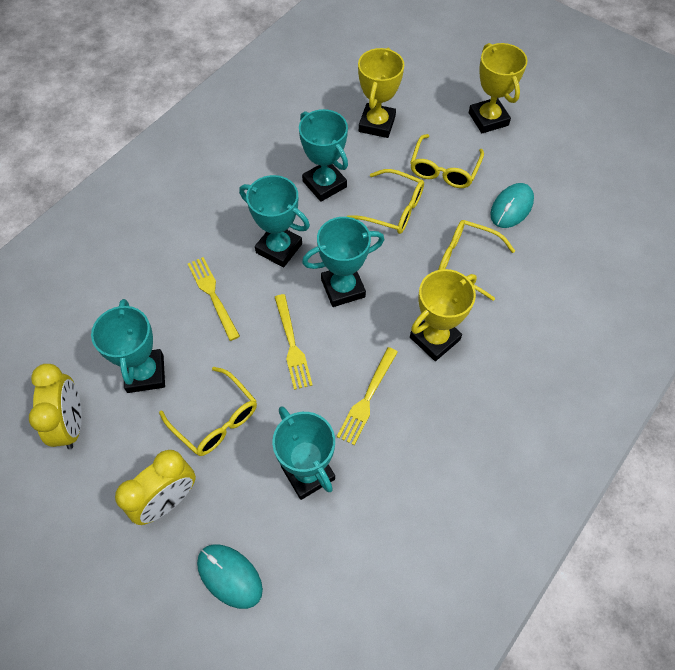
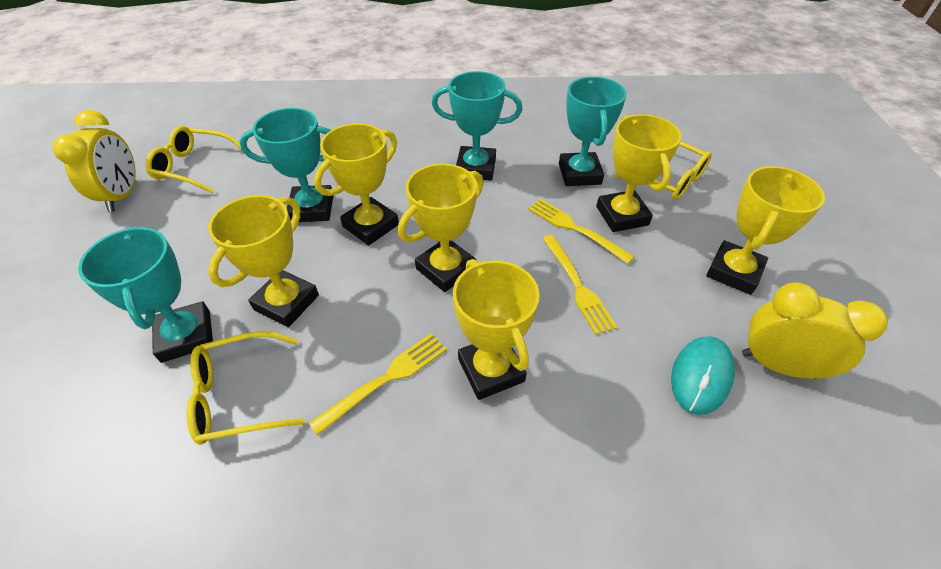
turquoise mouse: [197,544,263,609] [490,183,534,228] = 2 -> [671,336,735,415] = 1
turquoise trophy: [91,299,165,393] [239,175,310,267] [272,406,335,500] [299,109,348,202] [302,217,384,307] = 5 -> [78,227,213,363] [239,108,334,222] [432,71,522,181] [559,77,627,186] = 4
yellow glasses: [159,367,257,456] [346,169,424,234] [410,134,484,188] [438,220,515,301] = 4 -> [146,126,241,193] [186,331,305,445] [614,141,712,200] = 3
yellow trophy: [358,48,404,138] [410,269,477,361] [469,43,528,133] = 3 -> [208,195,319,327] [314,123,399,245] [398,164,483,292] [453,259,540,400] [596,114,682,232] [706,166,825,295] = 6

